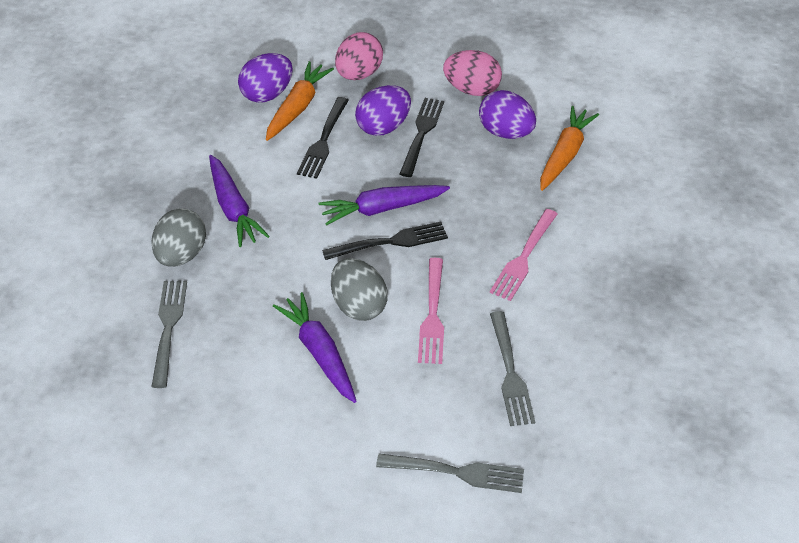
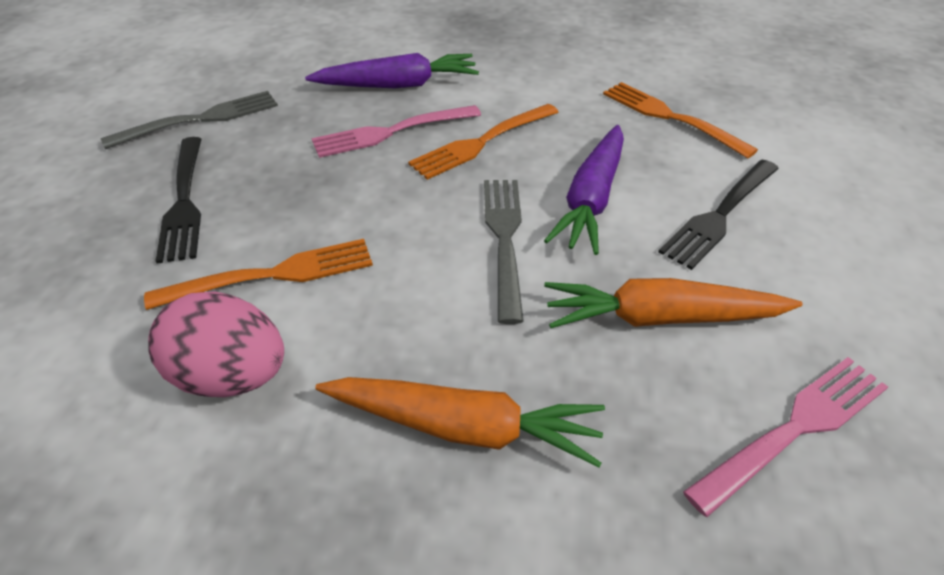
black fork: [297,97,349,179] [322,222,448,260] [400,98,444,177] = 3 -> [156,137,201,264] [658,160,779,270] = 2
grey egg: [151,208,206,267] [331,258,388,321] = 2 -> none = 0
grey fork: [151,281,187,388] [376,453,524,493] [490,311,535,426] = 3 -> [101,91,278,149] [484,180,524,324] = 2
orange fork: none = 0 -> [144,239,373,310] [408,104,558,180] [603,82,758,159] = 3
pink egg: [335,32,383,80] [443,50,502,96] = 2 -> [148,291,284,397] = 1
purple carrot: [209,155,270,247] [273,292,357,403] [318,185,450,225] = 3 -> [305,53,479,88] [544,125,624,255] = 2
purple egg: [238,53,293,103] [355,85,411,136] [479,90,536,139] = 3 -> none = 0

